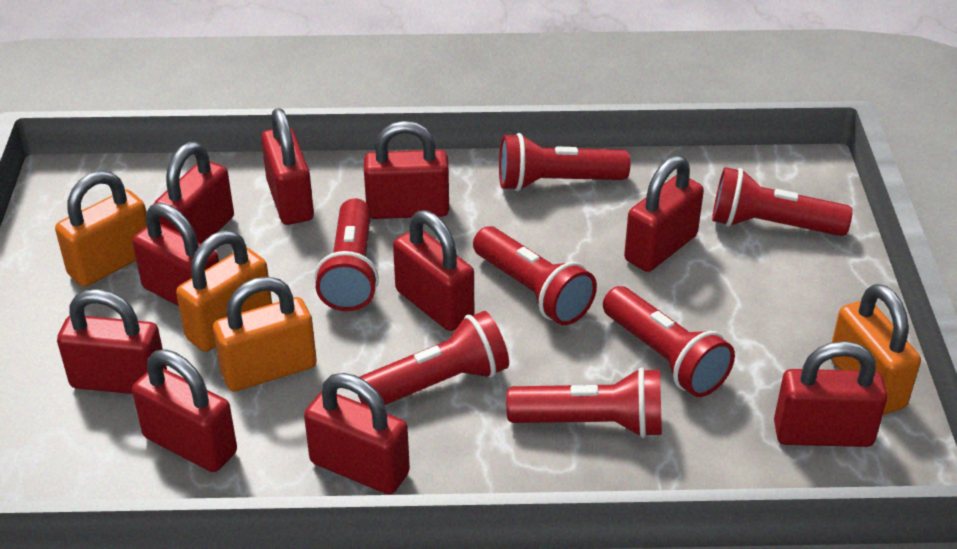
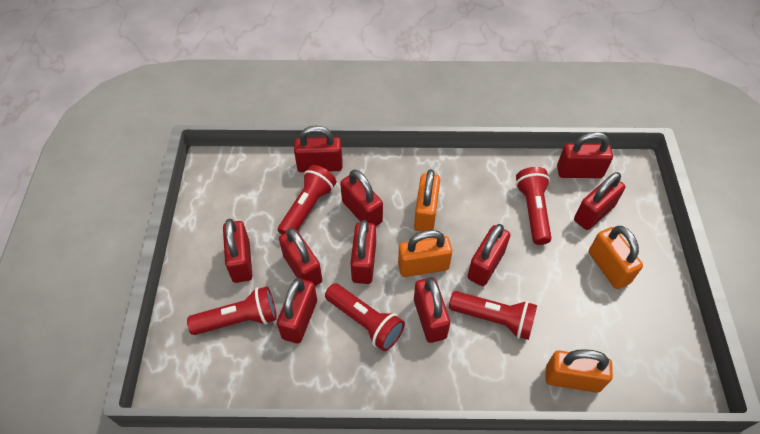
red flashlight: [315,198,379,311] [358,311,509,406] [473,226,597,325] [499,133,630,191] [506,367,662,438] [603,286,735,397] [712,167,853,236] = 7 -> [187,286,277,335] [278,165,336,235] [325,283,405,351] [449,291,537,340] [516,167,552,245] = 5

